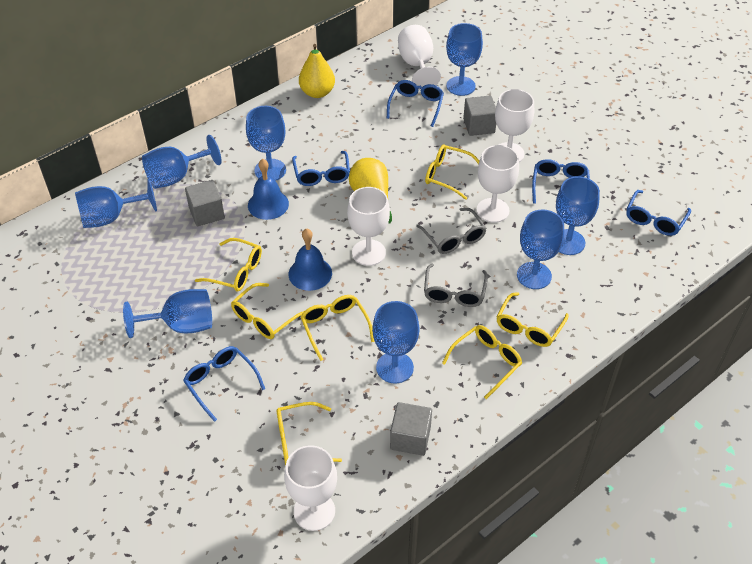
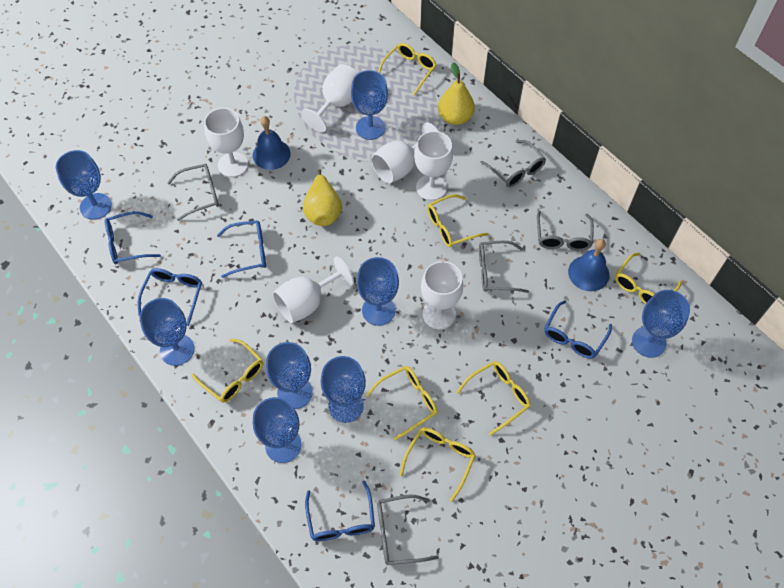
grey cube: [185,180,225,226] [390,402,432,456] [463,96,496,136] = 3 -> none = 0
grey glasses: [416,208,487,254] [424,264,488,307] = 2 -> [167,164,219,221] [377,495,439,565] [479,241,529,293] [480,140,546,187] [537,211,594,251] = 5
white goblet: [284,445,337,531] [347,187,390,266] [398,25,441,90] [477,145,519,223] [495,89,534,162] = 5 -> [204,108,248,177] [273,256,354,323] [301,64,358,132] [371,122,438,183] [414,131,453,200] [421,261,463,329] = 6

